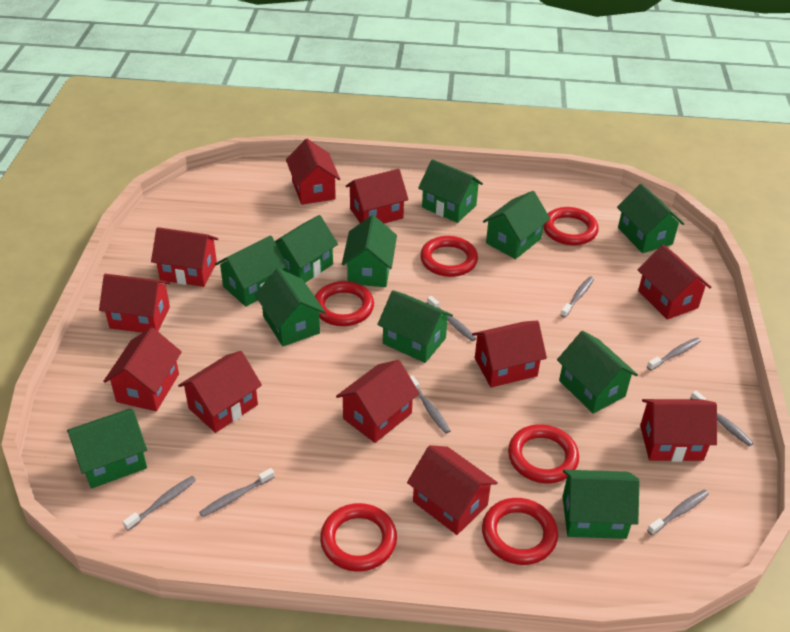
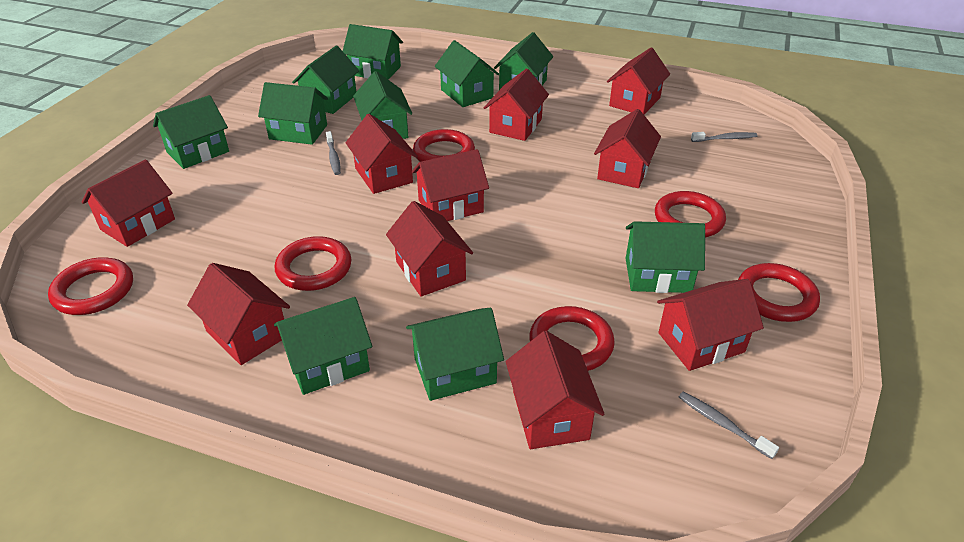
green house: [67,409,147,489] [215,235,288,307] [255,268,325,346] [275,215,338,283] [342,215,397,287] [377,290,453,363] [418,159,483,223] [483,191,550,259] [557,331,638,414] [562,470,639,539] [617,184,684,253] = 11 -> [153,95,229,169] [258,82,328,145] [274,297,372,395] [292,46,359,114] [343,24,403,80] [353,71,412,139] [406,308,504,401] [435,40,499,107] [494,32,553,90] [626,221,705,293] = 10
grey toothbrush: [123,476,196,531] [199,468,275,517] [410,375,450,434] [427,296,476,342] [560,276,594,318] [647,338,701,371] [647,489,709,535] [690,390,753,446] = 8 -> [326,131,341,175] [679,392,779,459] [691,132,757,142] = 3
red house: [99,274,170,333] [103,327,182,411] [151,227,218,287] [178,351,262,433] [286,139,340,205] [336,360,420,443] [346,169,409,223] [407,445,498,535] [472,321,547,387] [638,244,711,320] [640,399,717,462] = 11 -> [82,159,175,247] [187,263,290,365] [346,114,418,194] [386,201,473,297] [412,149,489,221] [484,68,549,141] [506,331,604,449] [594,109,661,188] [607,48,670,114] [657,279,764,371] = 10

